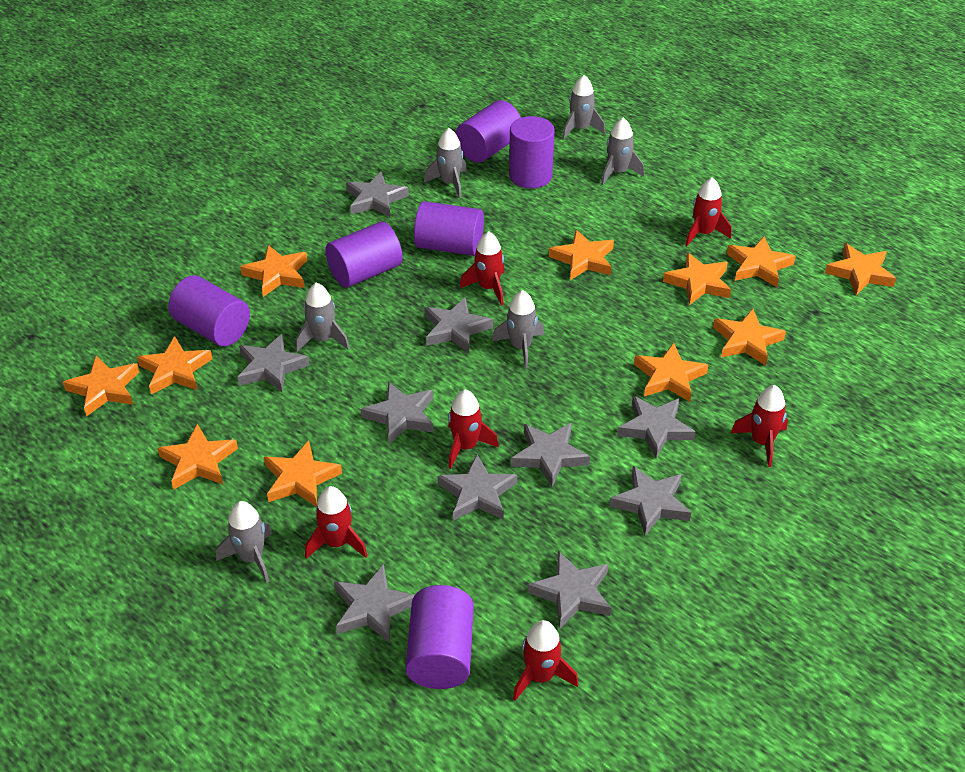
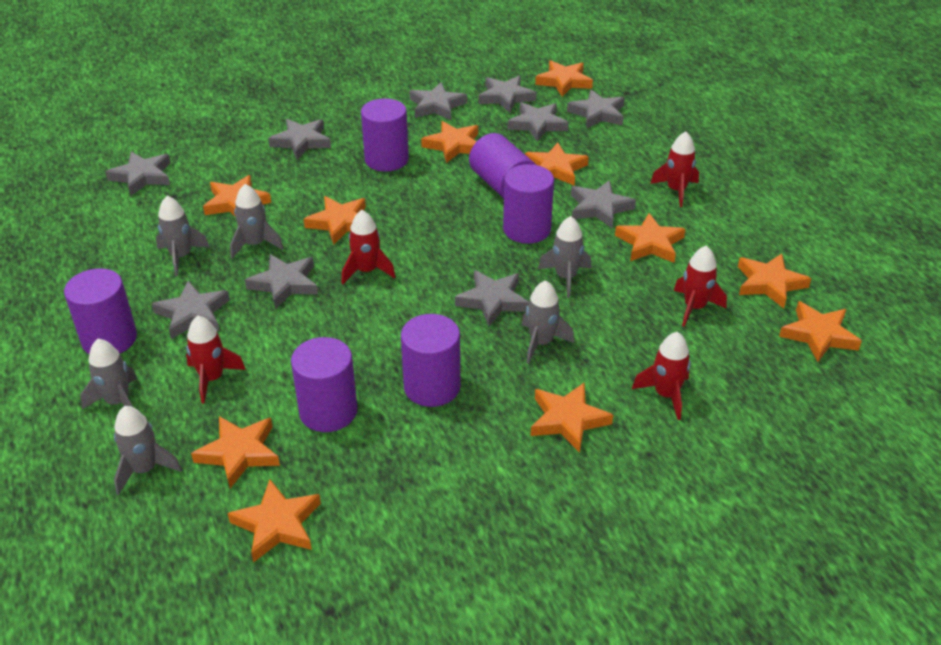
red rocket: [305,486,367,559] [448,390,499,469] [460,231,505,306] [513,620,578,701] [685,177,731,246] [731,385,788,467] = 6 -> [186,316,246,404] [342,210,396,284] [632,332,691,420] [650,131,699,207] [674,245,727,327] = 5

